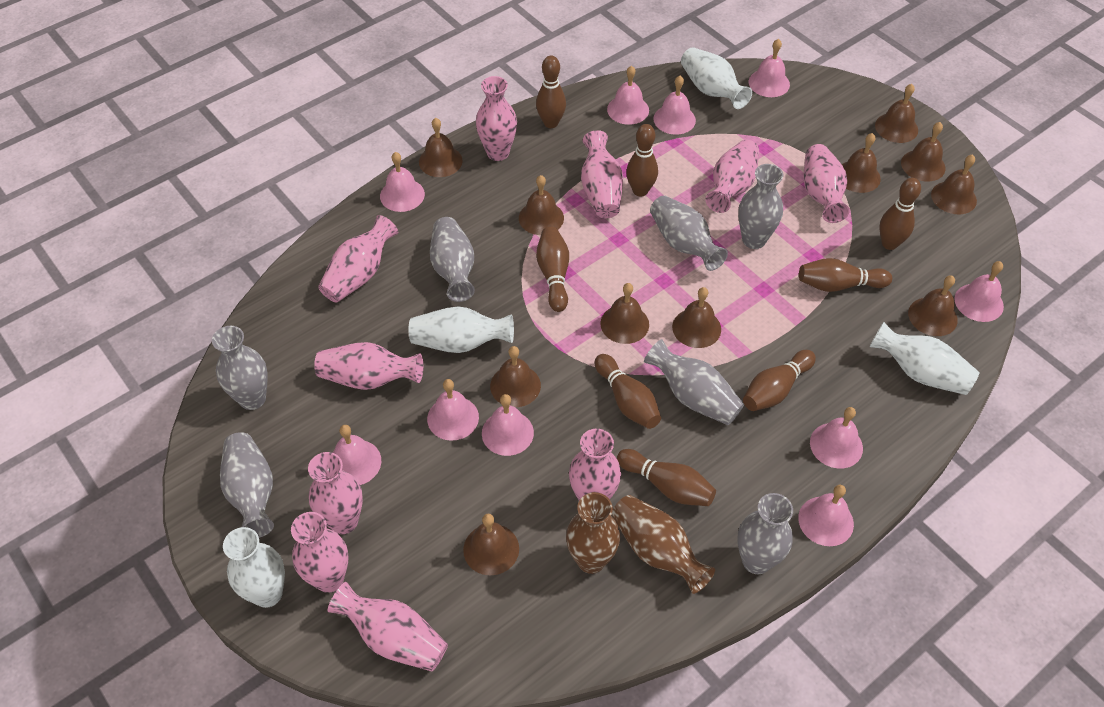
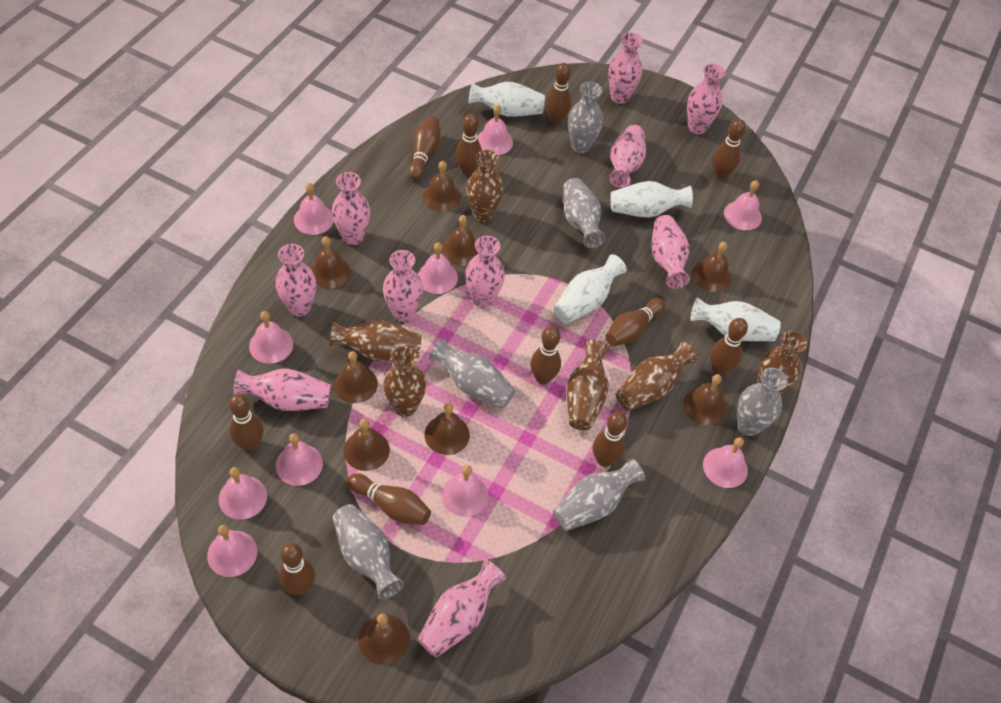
brown bell: [419,118,463,177] [463,514,519,575] [490,346,541,407] [519,175,564,235] [600,283,649,344] [672,287,721,348] [842,133,881,193] [875,84,918,143] [901,122,946,182] [908,275,958,336] [931,154,977,214] = 11 -> [310,236,351,288] [333,351,378,403] [344,419,390,471] [358,614,410,665] [422,161,461,212] [425,403,470,455] [442,215,478,266] [683,374,727,425] [692,242,732,292] = 9
brown bowling pin: [536,56,566,128] [536,227,569,312] [595,354,661,429] [617,449,716,506] [626,124,658,197] [743,350,816,411] [799,258,892,292] [879,178,921,250] = 8 -> [229,394,263,451] [279,543,315,595] [347,473,431,525] [408,116,441,180] [455,114,482,176] [530,326,561,384] [546,63,571,124] [593,412,627,467] [605,298,666,346] [710,318,748,375] [713,119,746,179] = 11
brown vase: [566,492,620,574] [611,495,715,594] = 2 -> [330,320,422,361] [383,346,426,417] [466,150,504,222] [567,340,609,430] [616,342,698,411] [757,331,807,394] = 6
grey vase: [212,326,268,410] [220,432,274,538] [430,217,475,302] [644,339,744,425] [650,196,728,271] [737,493,793,574] [738,164,783,249] = 7 -> [333,504,404,600] [429,338,516,409] [553,457,645,531] [563,178,606,248] [568,82,603,153] [737,368,788,436] = 6

